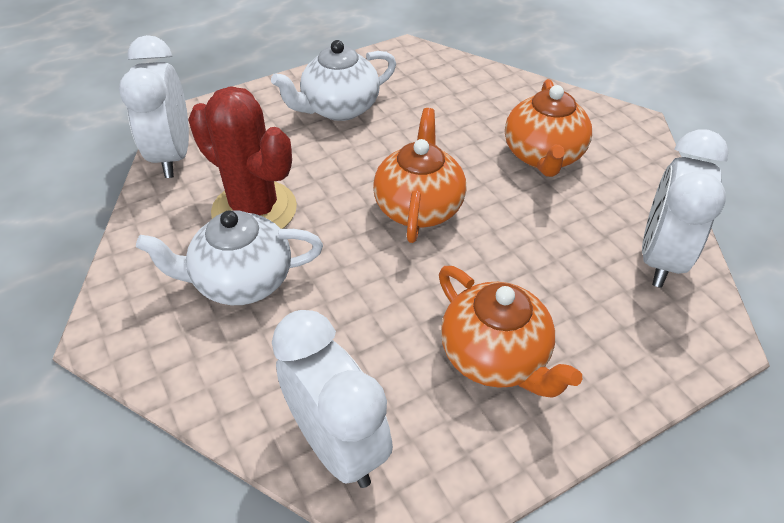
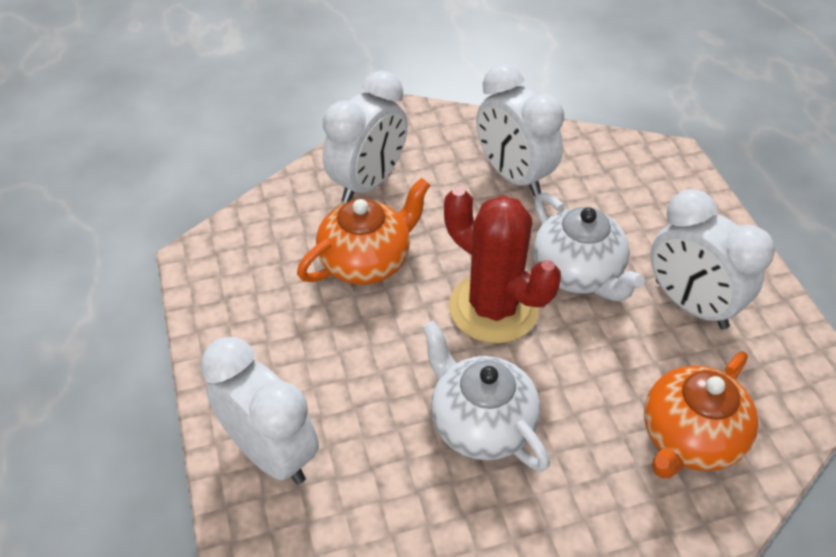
orange teapot: [373,108,466,243] [439,266,582,398] [505,79,592,177] = 3 -> [297,178,430,285] [644,351,758,478] = 2
white clock: [119,35,189,178] [272,310,393,488] [642,129,728,288] = 3 -> [200,337,319,484] [322,70,407,203] [476,64,564,196] [650,189,775,329] = 4

